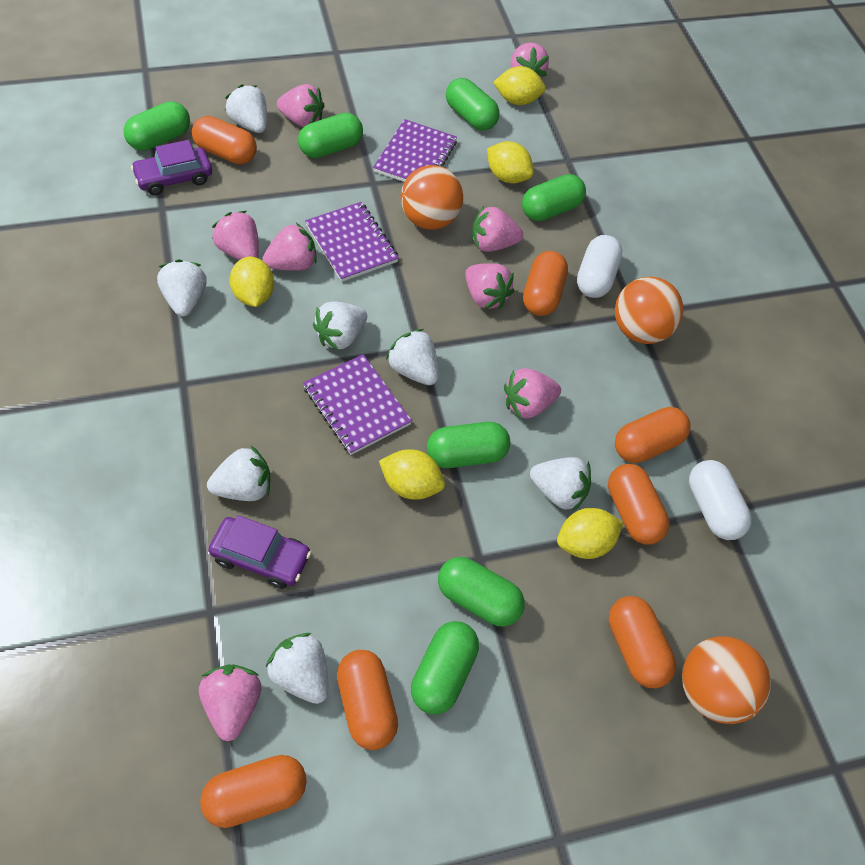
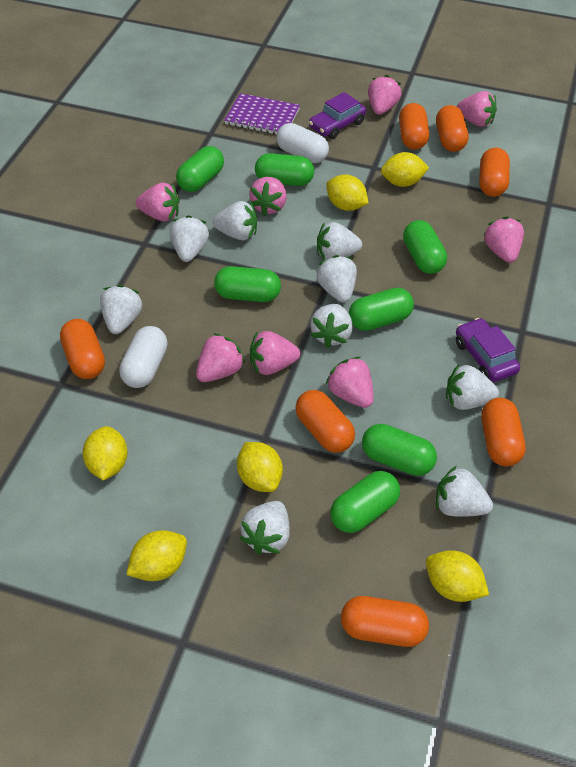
orange ball: [401,165,463,230] [615,276,683,344] [682,636,771,724] = 3 -> none = 0
purple notebook: [303,354,412,455] [305,202,399,282] [373,119,457,182] = 3 -> [224,93,300,134] = 1
white strawberry: [157,259,207,316] [207,446,270,501] [225,84,267,133] [266,633,328,704] [313,301,367,351] [386,329,439,385] [530,457,591,511] = 7 -> [100,285,142,334] [170,215,209,262] [213,201,257,240] [240,501,290,555] [310,304,353,348] [316,255,357,303] [317,222,362,260] [436,466,493,517] [446,364,499,410] = 9
yellow lemon: [229,257,274,307] [379,449,445,500] [487,141,534,183] [493,66,546,105] [557,508,624,559] = 5 -> [83,426,128,480] [126,530,187,581] [237,442,283,492] [326,174,369,211] [381,152,429,187] [426,550,489,602] = 6

